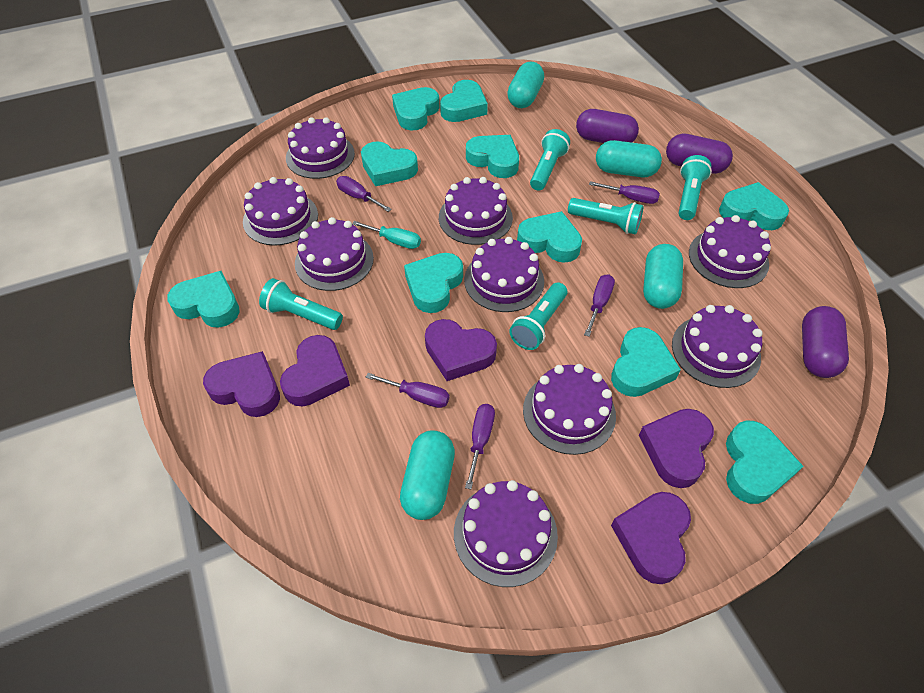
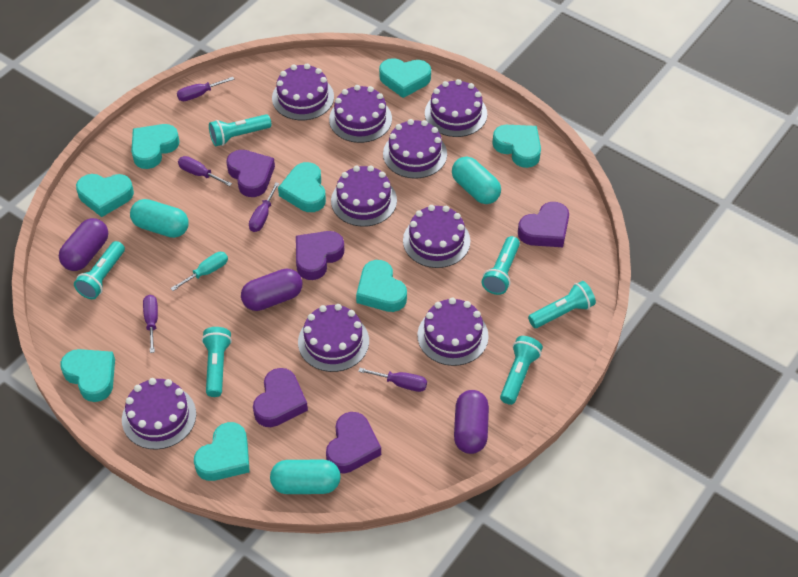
turquoise capsule: [400,430,455,520] [507,62,544,108] [596,140,662,177] [643,244,683,309] = 4 -> [130,199,189,238] [270,460,341,494] [452,156,501,204] = 3
turquoise flashlight: [259,278,343,330] [509,282,567,350] [530,129,570,191] [568,198,644,235] [678,155,712,220] = 5 -> [74,241,125,299] [202,327,232,397] [209,114,272,146] [482,236,520,295] [500,336,543,405] [528,281,596,328] = 6
turquoise heart: [167,271,240,328] [361,141,418,186] [392,87,439,130] [404,253,463,313] [440,80,488,122] [466,135,519,178] [517,211,582,263] [611,327,681,397] [719,182,789,230] [726,421,803,504] = 10 -> [60,349,115,402] [76,174,134,217] [131,124,180,169] [194,422,250,481] [278,162,326,212] [356,260,407,312] [379,58,431,98] [492,125,541,168] = 8

